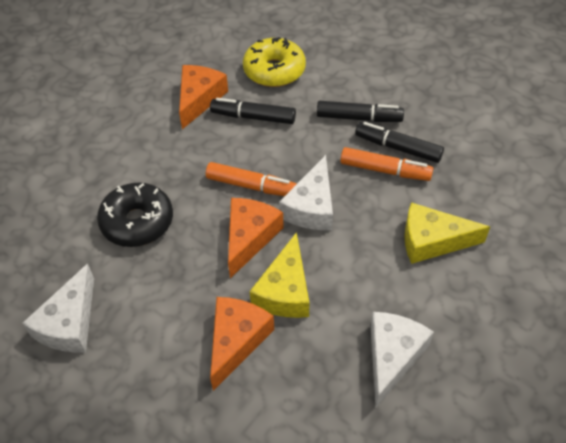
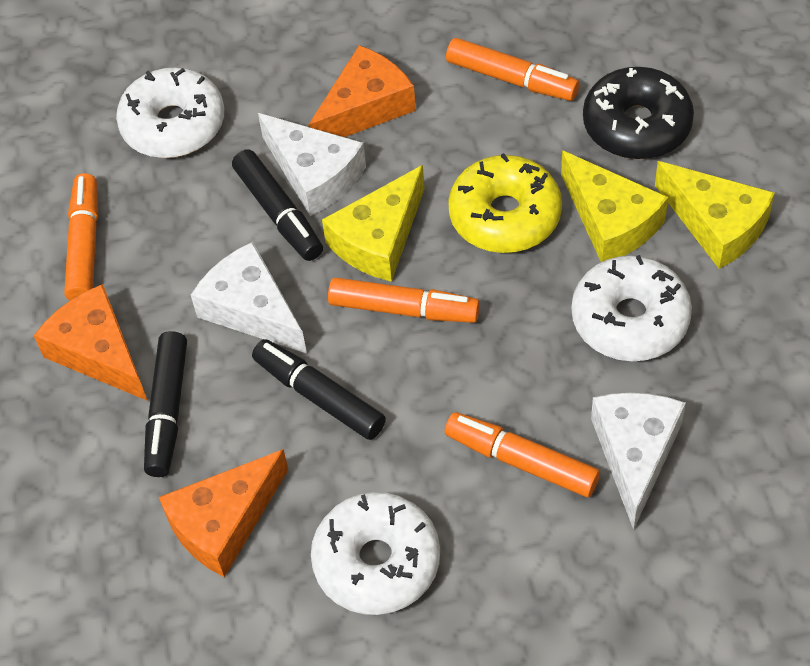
orange marker: [206,162,296,196] [340,147,433,181] = 2 -> [64,173,98,300] [328,278,480,323] [445,412,600,497] [446,38,579,101] = 4
white donut: none = 0 -> [116,67,224,158] [311,492,440,615] [572,255,692,361] = 3
yellow cheese: [250,232,309,318] [405,202,490,264] = 2 -> [322,165,424,282] [561,150,668,262] [655,161,775,269] = 3

